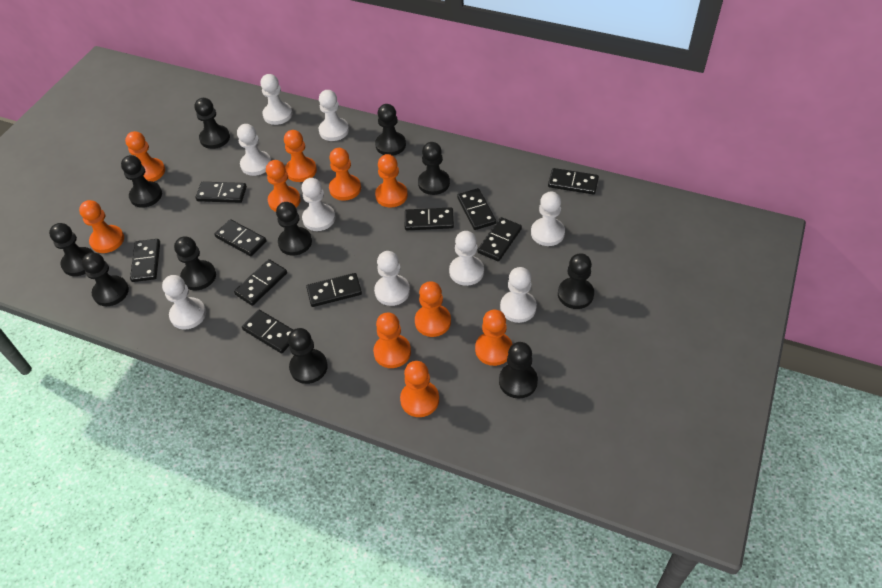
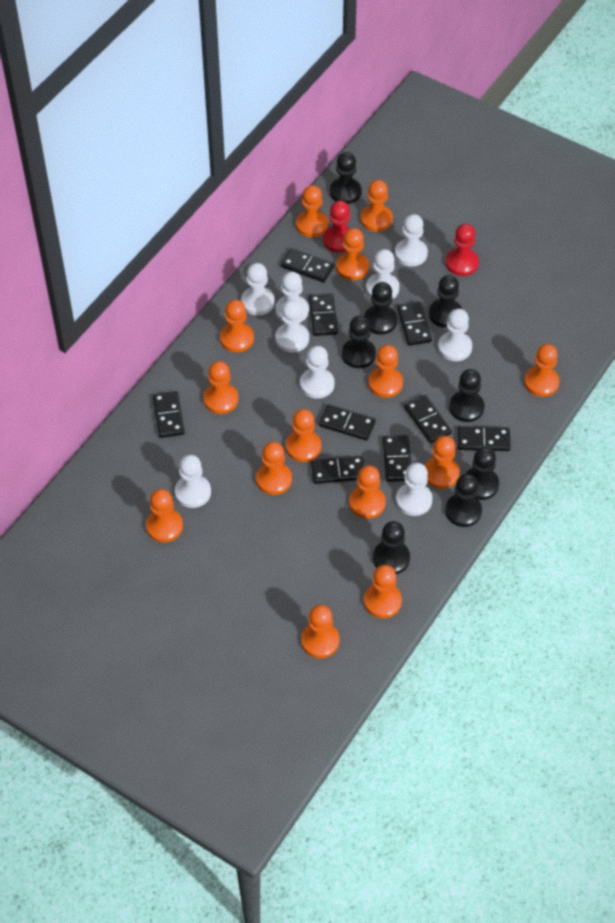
black domino: [130,239,160,282] [196,182,247,203] [215,219,267,256] [234,259,287,306] [242,310,293,353] [306,273,362,307] [405,207,454,230] [457,188,496,230] [477,217,522,261] [548,168,599,195] = 10 -> [153,391,185,438] [281,248,334,283] [309,293,338,336] [311,455,365,484] [319,404,376,441] [383,435,411,482] [397,302,432,346] [404,395,452,443] [457,426,511,451] = 9
black pawn: [49,223,94,276] [81,252,129,306] [121,155,162,208] [174,236,216,290] [195,98,230,149] [276,202,312,256] [288,328,328,384] [375,104,406,156] [418,142,450,195] [499,342,538,398] [558,253,594,309] = 11 -> [330,152,362,204] [342,316,376,368] [364,282,398,335] [373,521,410,574] [429,275,462,328] [445,474,482,527] [449,369,484,422] [466,447,499,500] = 8
orange pawn: [79,200,124,253] [125,131,165,182] [266,160,301,212] [284,130,317,182] [329,148,361,201] [373,312,411,368] [375,154,408,208] [400,361,439,417] [415,281,451,337] [475,310,512,366] = 10 -> [146,489,183,542] [203,361,238,414] [220,300,254,352] [256,442,292,495] [286,409,321,462] [296,185,328,237] [301,605,340,658] [336,228,369,280] [349,465,386,519] [360,180,393,232] [364,565,402,618] [368,345,403,398] [425,436,460,489] [524,344,560,397] = 14
red pawn: none = 0 -> [323,201,351,253] [446,224,479,276] = 2

